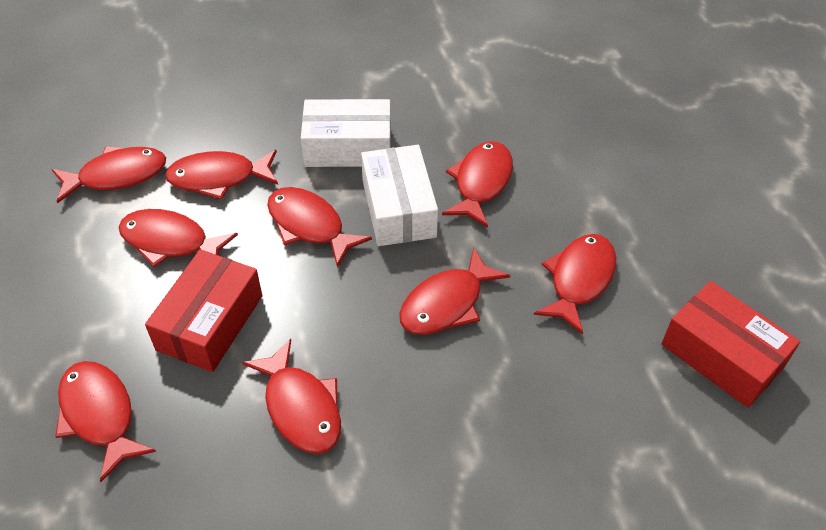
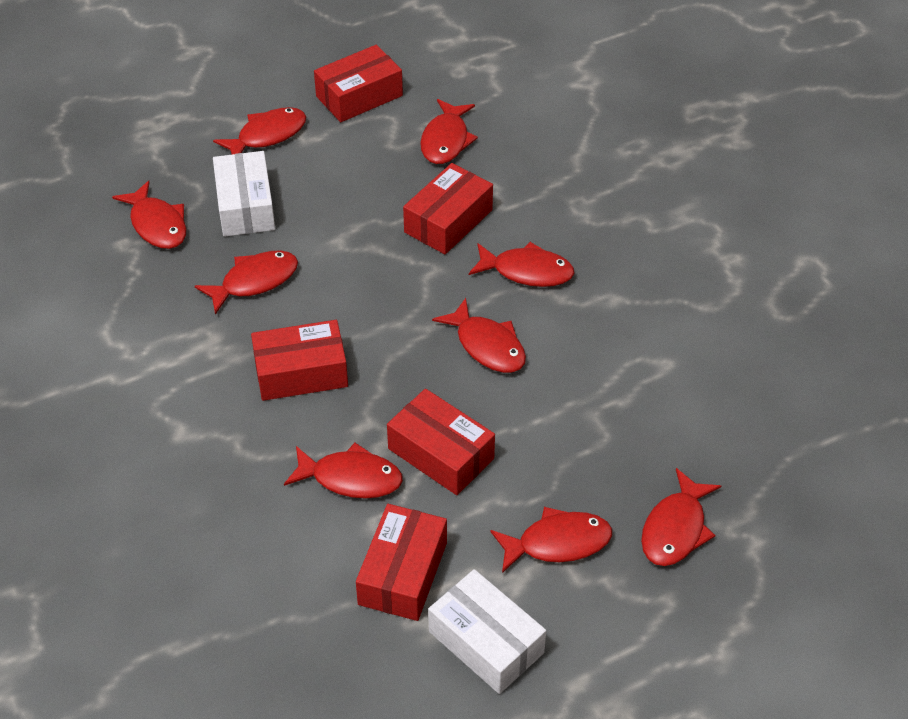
red box: [145,249,262,372] [661,281,800,408] = 2 -> [251,320,348,401] [314,45,403,122] [356,504,447,621] [387,389,495,495] [403,163,493,254] = 5

